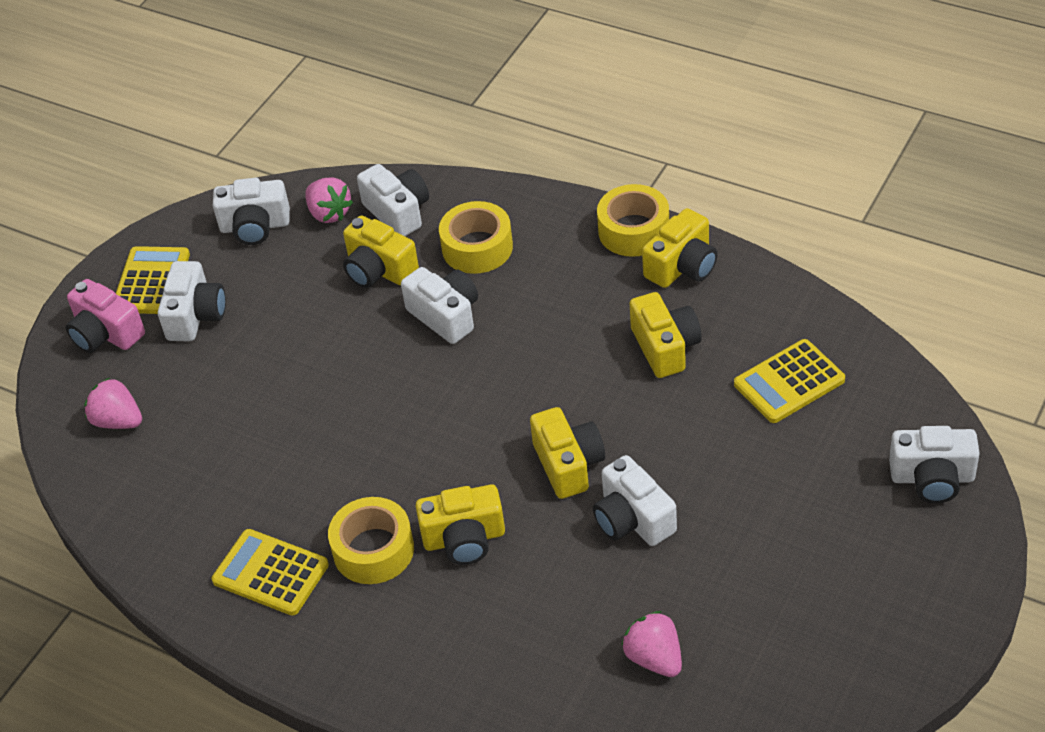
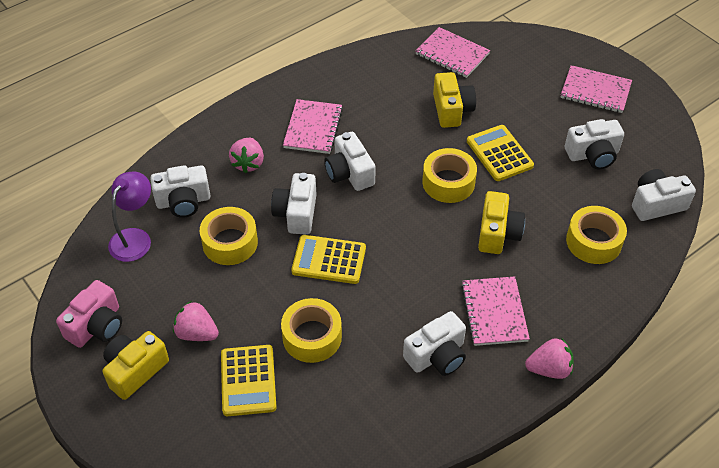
pink notebook: none = 0 -> [283,99,343,154] [416,27,490,78] [461,277,530,346] [560,65,632,113] = 4
purple lamp: none = 0 -> [108,172,151,262] = 1
yellow camera: [343,216,419,288] [416,485,505,565] [530,407,605,499] [630,292,702,378] [642,208,718,288] = 5 -> [102,331,169,400] [433,72,476,128] [478,191,525,254] = 3
yellow tape: [328,497,414,584] [439,201,513,274] [597,184,669,257] = 3 -> [200,207,258,265] [281,298,342,363] [423,148,477,203] [566,206,627,264] = 4

